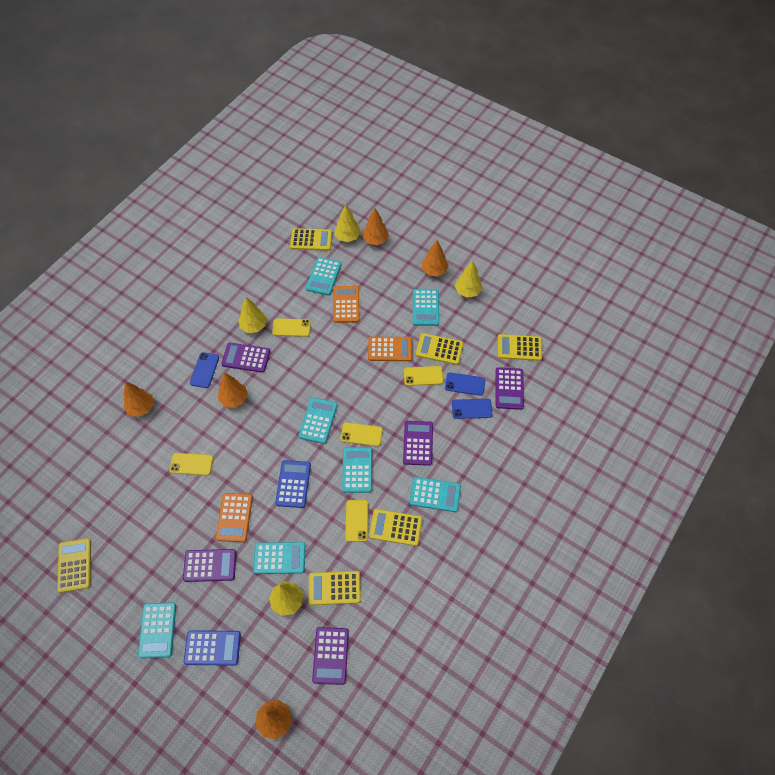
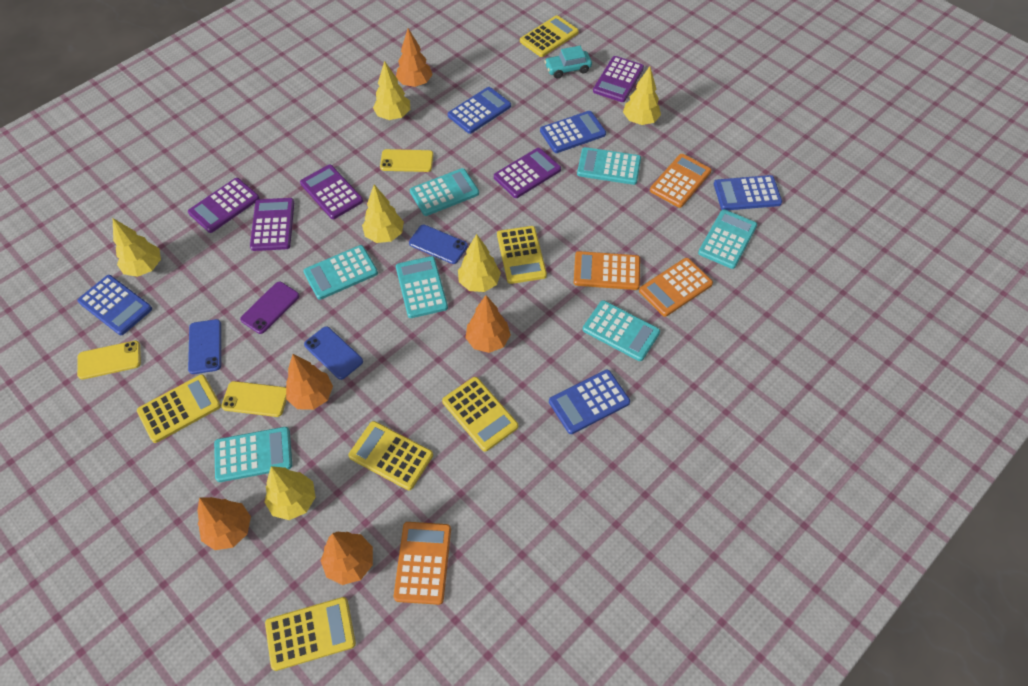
blue calculator: [184,630,241,666] [275,460,311,508] = 2 -> [77,275,152,335] [448,87,511,134] [540,111,606,153] [549,369,630,434] [714,175,782,210] = 5
orange calculator: [216,493,253,542] [333,286,359,323] [368,337,412,361] = 3 -> [394,522,451,605] [574,251,640,290] [639,258,713,317] [650,154,712,208] = 4
purple phone: none = 0 -> [240,282,299,334] = 1
turquoise car: none = 0 -> [544,46,592,78] = 1
yellow phone: [169,453,213,476] [272,318,311,337] [341,422,383,446] [345,500,368,542] [404,366,443,386] = 5 -> [77,341,141,380] [221,381,287,417] [380,149,433,172] = 3
yellow tree: [238,297,267,333] [269,581,303,616] [334,204,361,242] [455,261,482,298] = 4 -> [113,218,161,277] [264,466,316,520] [362,185,404,243] [373,61,410,120] [458,234,501,292] [623,66,661,125] = 6

